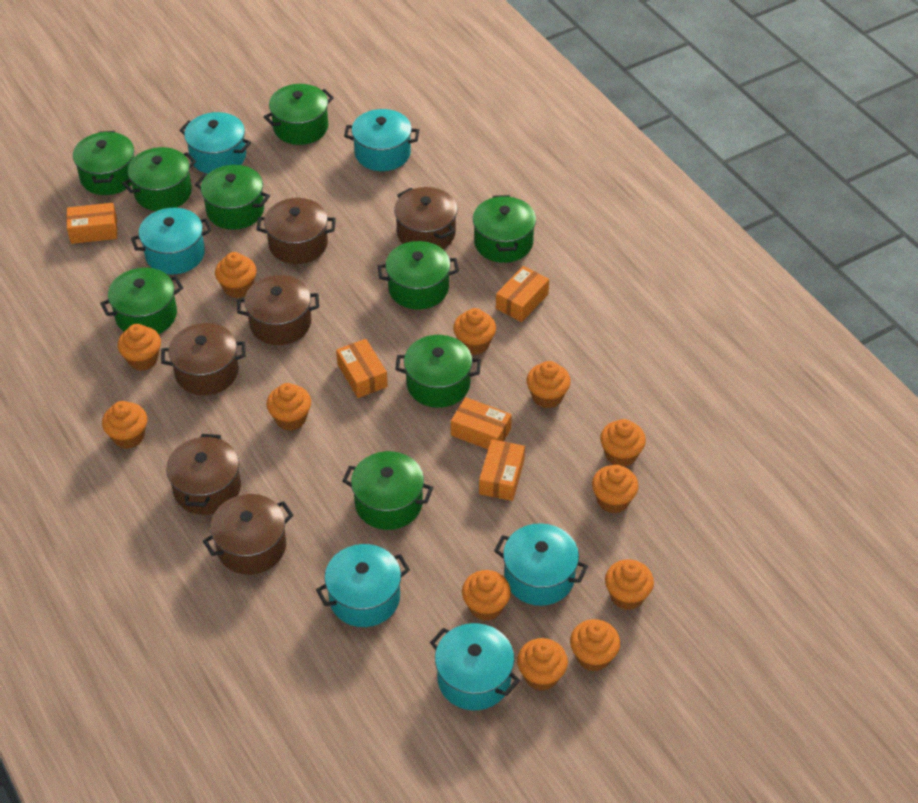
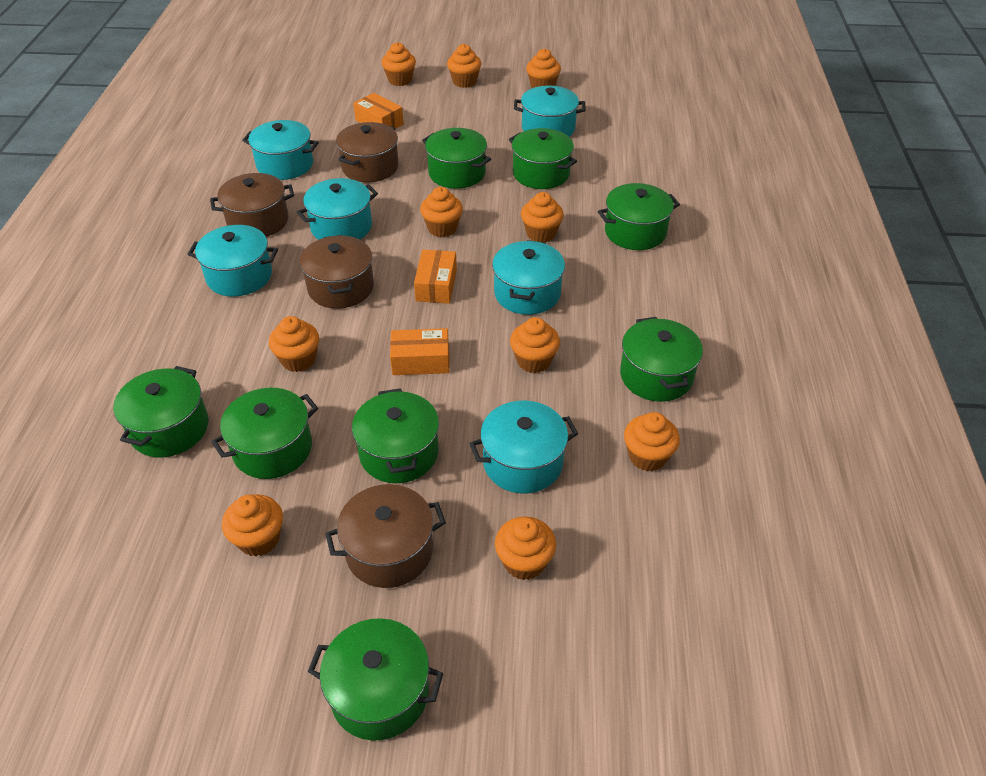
brown pot: [161,323,246,395] [166,434,241,515] [203,494,294,575] [237,275,319,345] [257,198,336,264] [394,187,457,249] = 6 -> [210,173,294,237] [300,235,374,309] [325,484,446,588] [336,122,399,182] = 4
green pot: [73,131,134,195] [100,268,183,334] [122,147,196,211] [195,165,270,230] [264,84,334,145] [342,451,433,530] [378,241,459,309] [395,335,481,408] [473,195,536,263] = 9 -> [113,366,209,457] [211,388,318,479] [308,618,443,741] [352,388,439,483] [422,128,491,189] [509,128,577,189] [598,183,680,250] [620,317,703,402] = 8
orange box: [67,203,117,244] [336,339,388,398] [451,397,512,449] [479,439,525,501] [496,266,549,322] = 5 -> [353,93,404,129] [390,328,449,375] [414,250,457,304] = 3
orange cupcake: [102,401,147,449] [118,324,161,371] [215,252,257,298] [267,383,311,431] [453,308,496,355] [462,570,511,621] [517,638,568,691] [527,361,571,408] [570,619,620,671] [592,465,639,513] [600,419,646,467] [605,559,654,610] = 12 -> [222,494,283,557] [269,316,319,372] [381,42,416,86] [420,187,463,237] [447,44,482,88] [495,516,556,580] [510,317,560,373] [521,192,564,243] [526,49,561,88] [624,412,680,471] = 10

